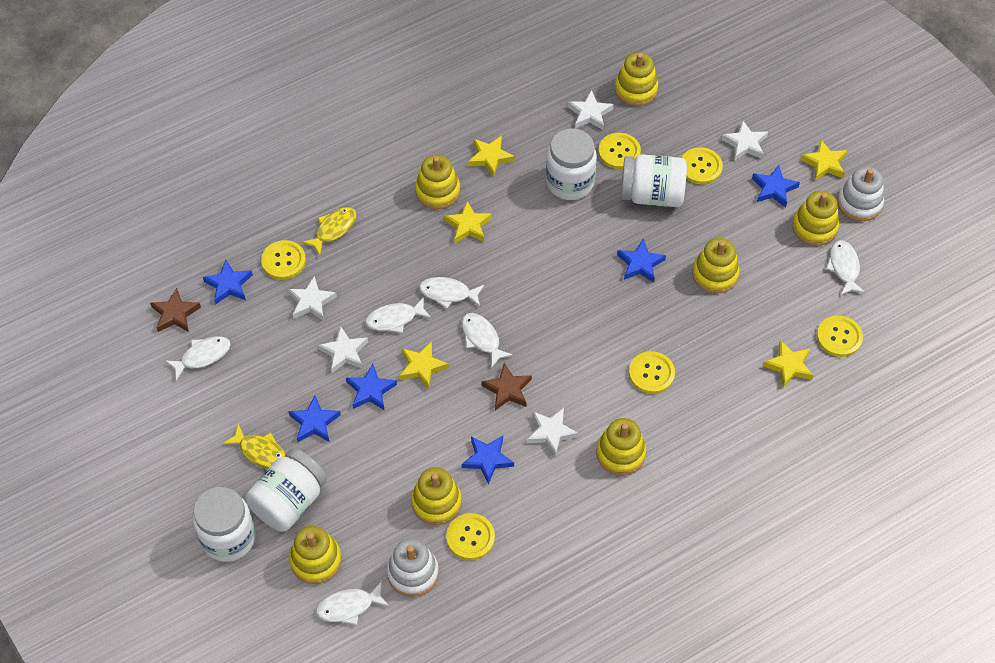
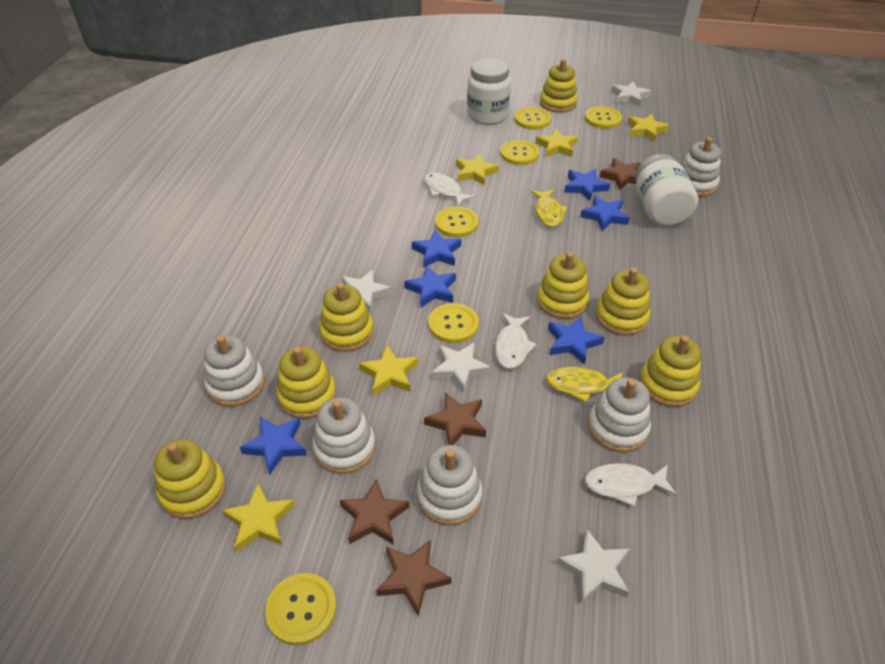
brown star: [150,288,201,332] [481,363,532,410] = 2 -> [340,479,409,545] [376,540,452,617] [424,392,486,445] [600,158,640,190] = 4
white fish: [165,336,231,381] [316,581,389,625] [366,297,431,333] [419,277,484,309] [462,313,513,368] [826,240,865,295] = 6 -> [424,173,475,206] [495,313,537,369] [585,463,677,507] = 3
white jar: [193,487,256,562] [245,448,327,532] [546,128,597,200] [621,154,687,207] = 4 -> [467,58,511,125] [635,154,698,226] = 2
white stacking toy: [387,538,439,597] [837,167,884,221] = 2 -> [204,335,265,407] [312,397,375,474] [417,445,482,525] [588,377,651,452] [681,137,721,197] = 5
white star: [288,276,337,321] [318,326,368,373] [527,408,578,457] [568,90,614,130] [721,121,768,161] = 5 -> [342,270,391,313] [432,342,491,393] [557,529,629,604] [611,82,651,107] = 4

